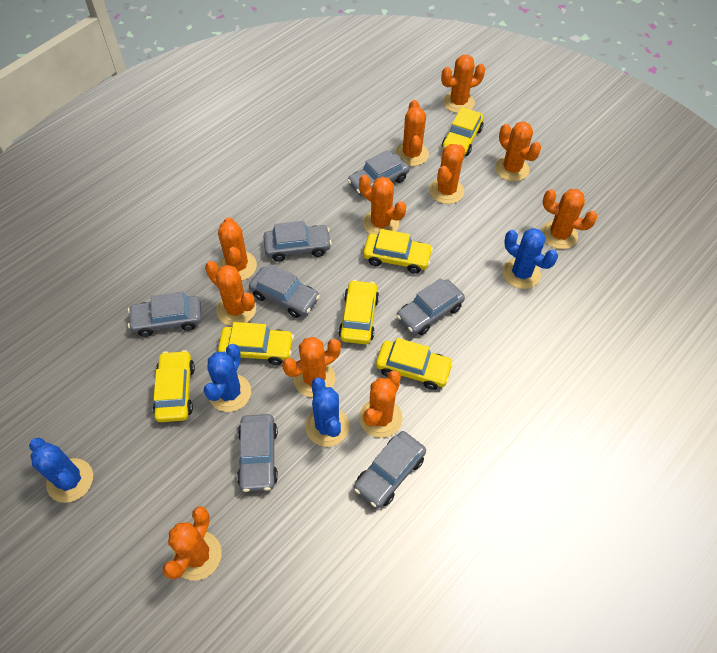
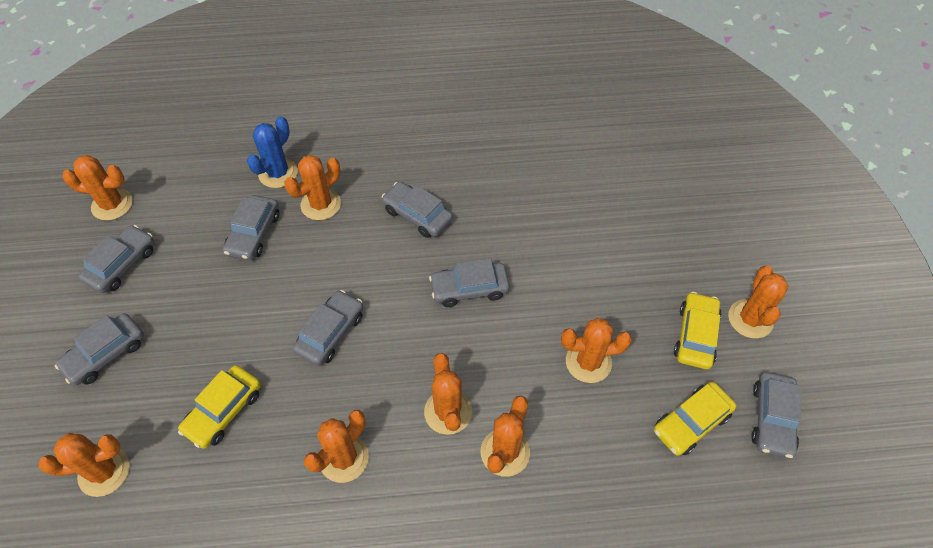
blue cactus: [29,438,93,503] [204,344,251,412] [306,377,349,447] [503,228,558,289] = 4 -> [247,116,298,188] = 1
orange cactus: [163,506,222,581] [205,261,256,326] [218,217,257,280] [282,337,341,397] [359,175,406,235] [359,371,403,438] [395,100,429,166] [429,144,465,204] [441,55,485,113] [495,121,541,181] [541,189,597,249] = 11 -> [39,433,129,497] [62,155,133,221] [284,155,341,220] [304,410,369,483] [424,353,472,435] [481,396,530,477] [561,318,632,383] [728,266,788,339] = 8
yellow car: [153,350,195,422] [218,322,294,365] [339,280,379,344] [363,229,433,274] [376,338,454,390] [442,107,484,156] = 6 -> [178,365,261,449] [654,382,737,456] [674,292,722,369] = 3

